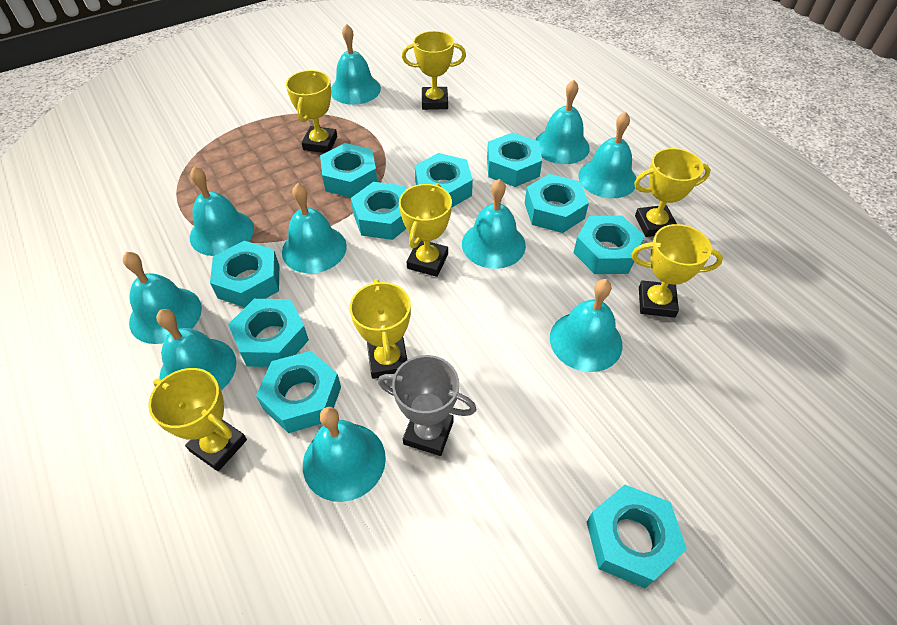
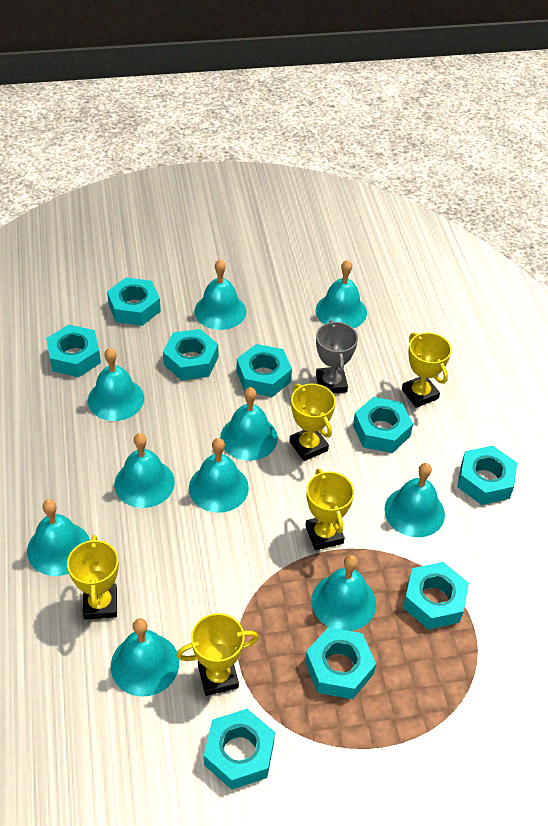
turquoise nut: [210,241,279,307] [228,299,309,367] [256,351,341,433] [320,143,377,198] [351,182,406,240] [415,153,473,207] [487,132,542,187] [525,174,589,233] [573,216,645,274] [587,485,687,589] = 10 -> [46,325,101,377] [107,278,161,326] [163,329,218,381] [204,709,275,790] [237,344,292,397] [305,627,376,699] [353,397,413,453] [403,562,469,630] [457,446,517,505] = 9
yellow trophy: [148,368,247,471] [286,70,337,153] [350,279,411,379] [399,184,452,277] [402,31,466,110] [632,224,723,318] [634,148,711,237] = 7 -> [67,535,119,620] [176,613,259,696] [289,384,336,461] [305,469,354,550] [402,332,452,408] = 5

